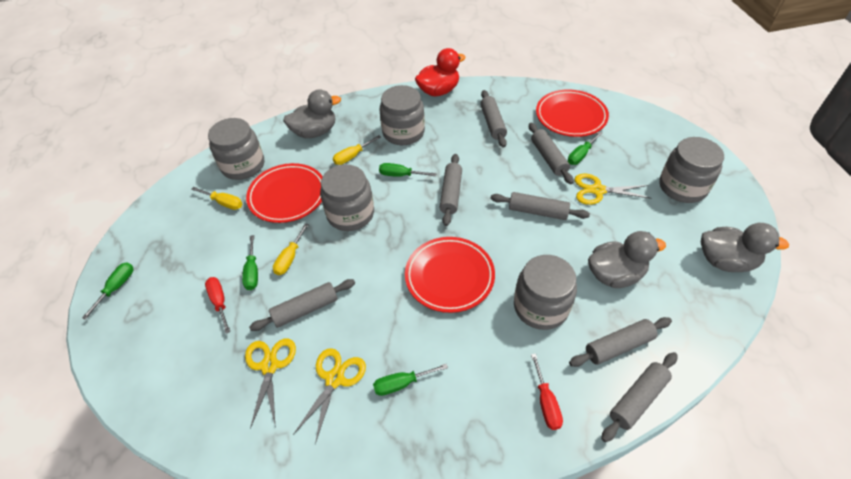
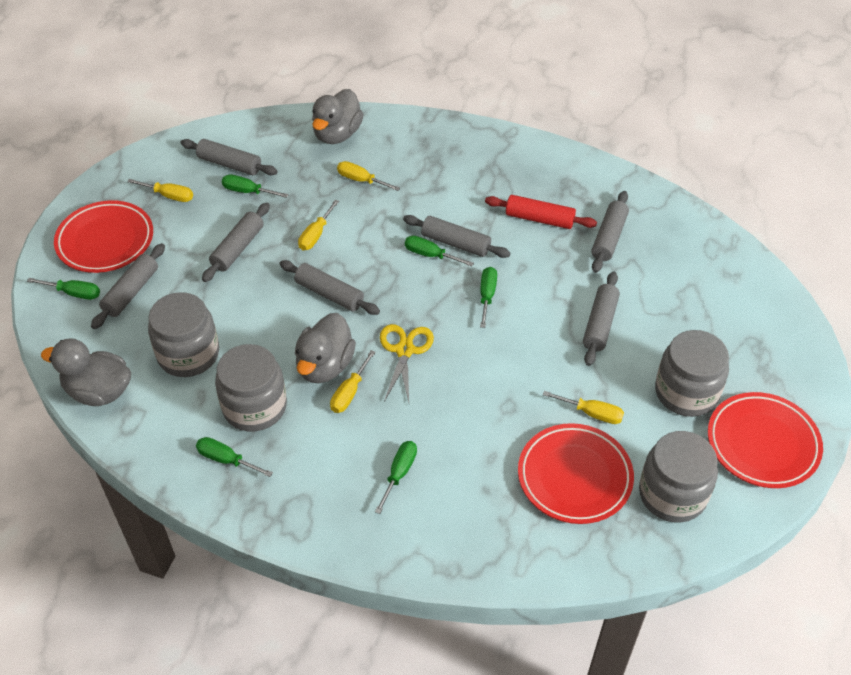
green screwdriver: [82,262,133,320] [242,235,258,290] [373,364,448,396] [379,163,436,177] [568,132,603,165] = 5 -> [27,278,100,300] [196,437,273,477] [222,175,289,198] [375,441,417,514] [405,236,474,266] [480,267,497,328] = 6
grey jar: [208,118,264,180] [320,164,374,231] [380,85,425,145] [514,255,577,330] [659,137,724,203] = 5 -> [148,292,219,377] [215,344,287,432] [639,431,718,523] [655,330,729,417] = 4
red duck: [415,48,466,96] = 1 -> none = 0
red rolling pin: none = 0 -> [485,195,597,229] = 1
red screwdriver: [205,277,230,334] [531,353,563,430] = 2 -> none = 0
yellow scissors: [245,338,296,429] [293,348,366,444] [575,173,652,205] = 3 -> [380,324,434,402] = 1
yellow screwdriver: [191,187,242,210] [273,223,309,275] [333,135,381,165] = 3 -> [127,179,193,202] [298,200,339,250] [330,350,376,413] [337,161,400,191] [543,391,624,424] = 5

